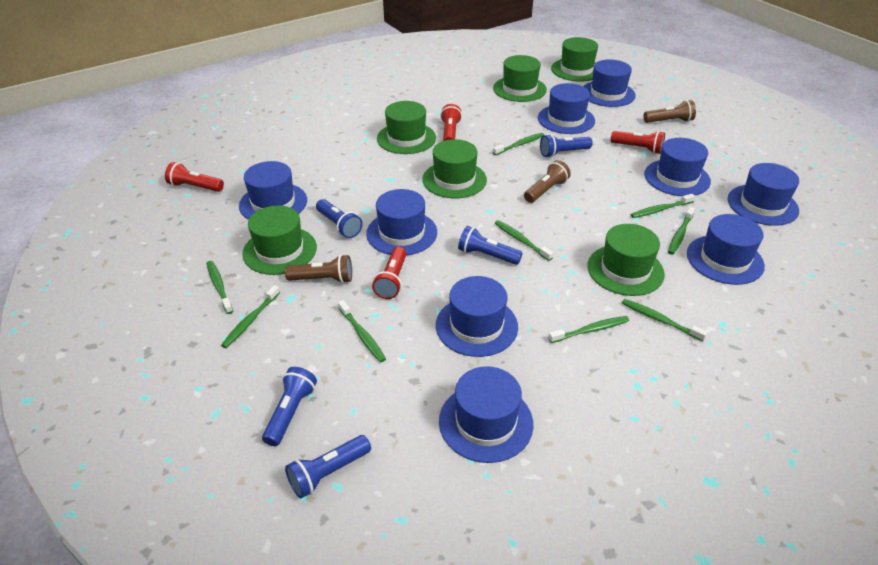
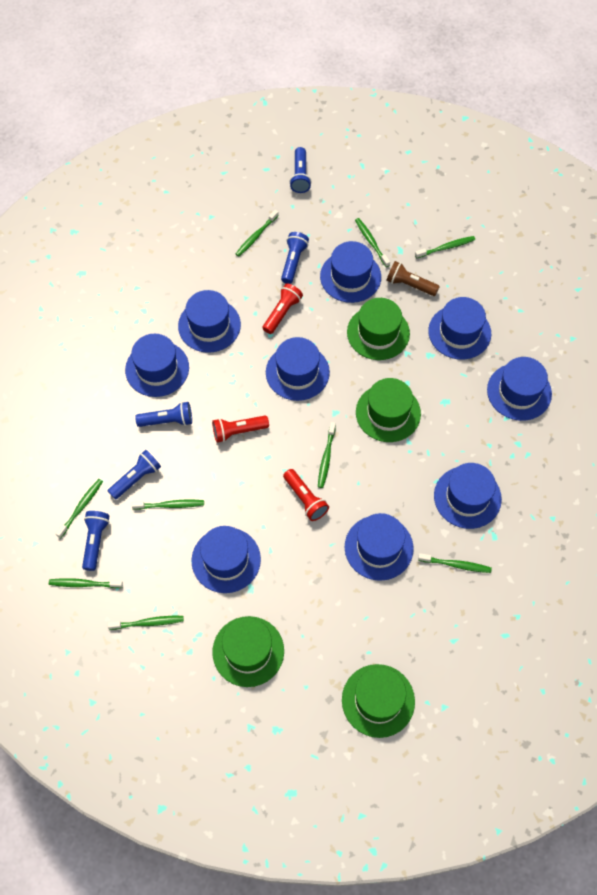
brown flashlight: [285,255,352,283] [524,160,571,203] [644,100,696,123] = 3 -> [386,261,440,296] = 1
green hat: [242,205,317,275] [377,101,436,154] [422,139,487,198] [493,55,547,102] [551,37,598,82] [587,224,665,296] = 6 -> [212,616,284,687] [342,664,415,738] [347,298,410,360] [356,378,421,442] = 4
red flashlight: [165,162,224,192] [372,247,406,299] [440,104,462,141] [611,131,665,154] = 4 -> [212,416,269,443] [263,283,303,334] [283,469,329,521] = 3

